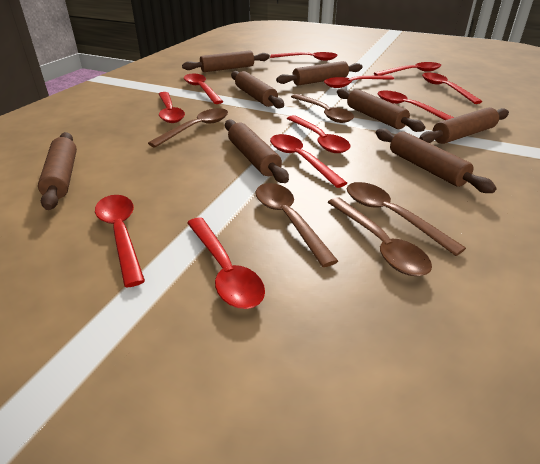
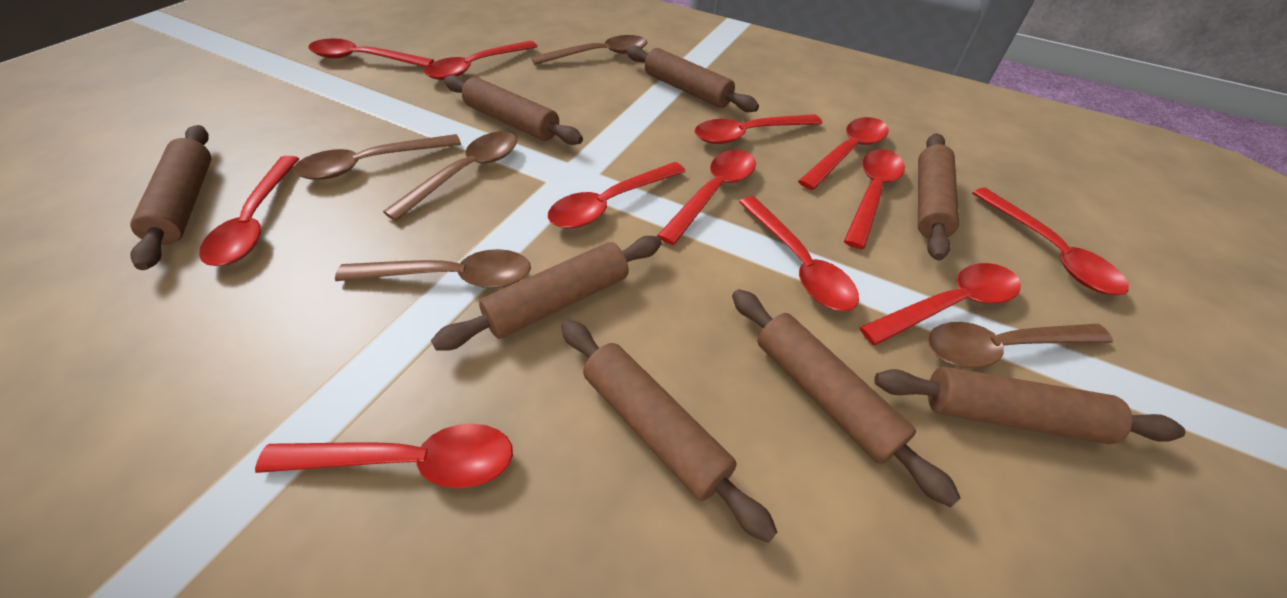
red spoon: [95,195,145,288] [159,92,185,123] [184,74,224,104] [187,217,265,309] [270,52,338,61] [270,134,347,188] [287,115,350,153] [324,75,394,88] [374,62,441,76] [378,90,454,120] [422,73,482,104] = 11 -> [199,156,300,266] [255,423,513,489] [308,38,434,67] [424,41,538,80] [548,162,686,228] [657,150,756,245] [694,114,822,144] [739,196,859,311] [798,117,889,190] [844,149,905,249] [859,263,1021,345] [972,188,1129,295] = 12

